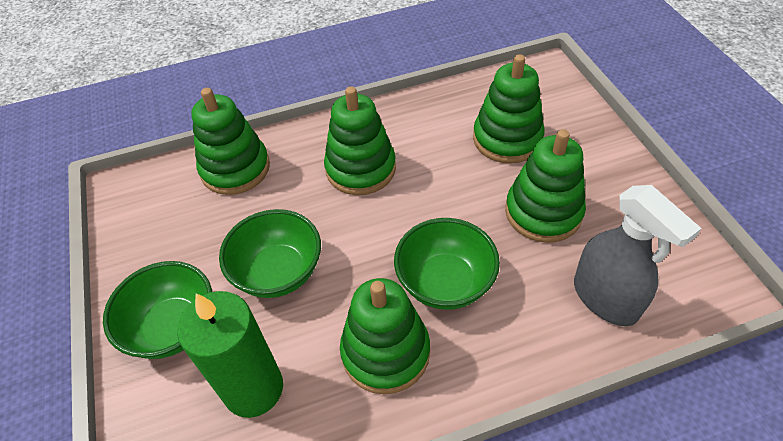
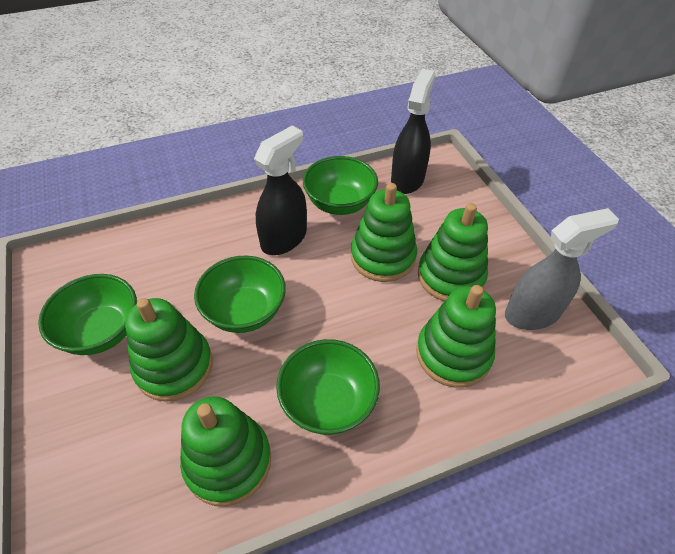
black spray bottle: none = 0 -> [254,126,307,255] [391,69,436,194] = 2
green bowl: [103,261,212,359] [219,209,321,298] [394,218,500,310] = 3 -> [38,274,137,355] [194,256,286,333] [276,339,380,435] [303,156,378,215] = 4
green candle: [177,291,283,418] = 1 -> none = 0

